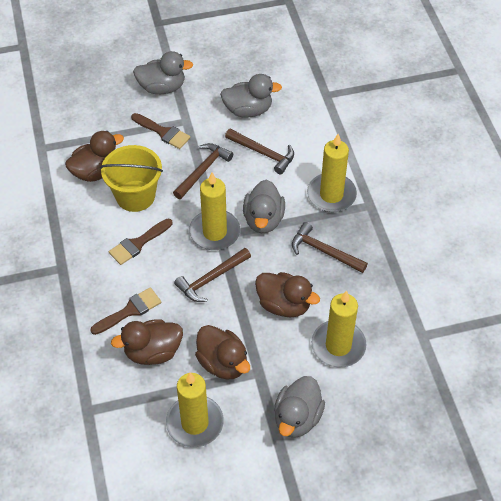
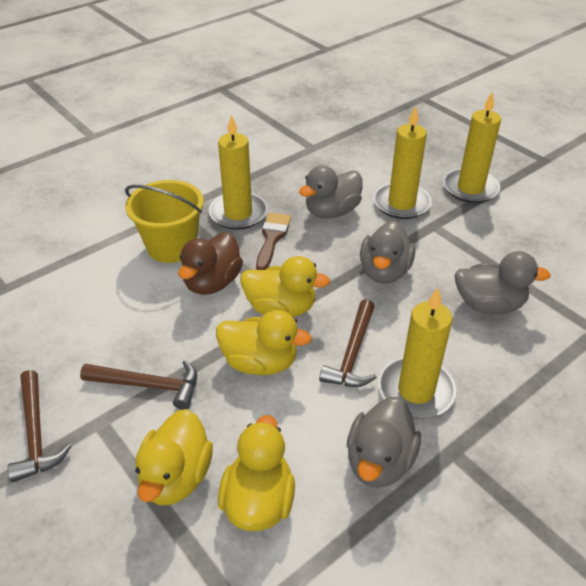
brown brush: [91,287,161,335] [109,218,172,265] [131,113,191,149] = 3 -> [256,213,291,270] = 1
brown duck: [65,131,124,182] [111,319,183,365] [195,325,250,380] [255,272,320,317] = 4 -> [178,232,243,295] = 1
brown hammer: [173,143,233,199] [174,248,251,302] [225,129,294,175] [292,222,368,273] = 4 -> [7,370,72,482] [80,360,197,410] [319,299,377,387] = 3
yellow duck: none = 0 -> [135,409,213,505] [216,310,312,375] [218,415,295,531] [241,256,330,317] = 4

